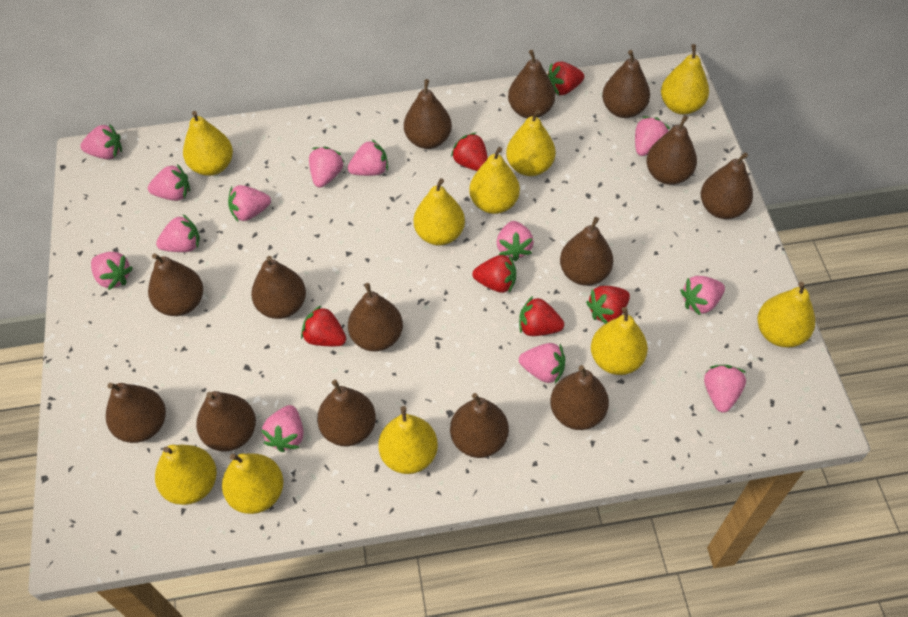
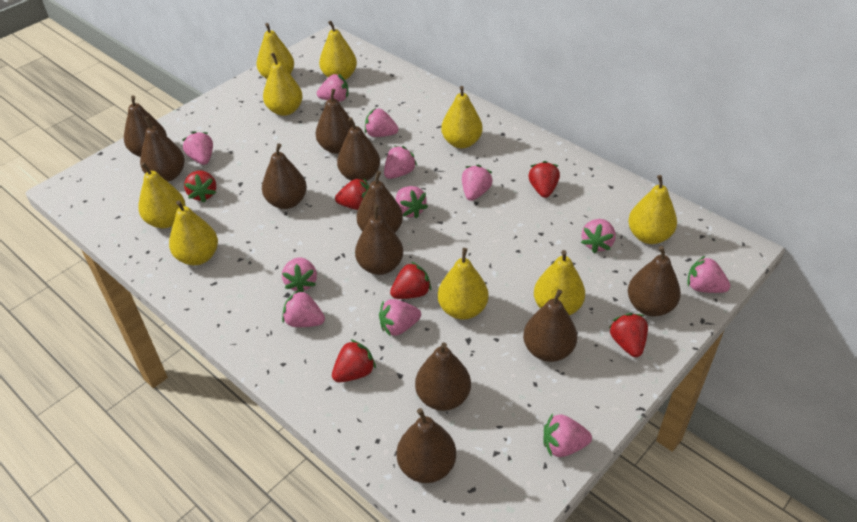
brown pear: [106,383,166,443] [148,253,203,316] [196,391,256,451] [251,256,306,319] [317,380,376,446] [348,283,403,351] [404,79,452,149] [450,393,509,458] [508,50,555,118] [550,365,609,430] [560,217,614,286] [602,50,650,118] [646,115,697,185] [701,153,753,219] = 14 -> [124,96,167,157] [140,116,185,182] [262,143,307,209] [316,89,353,154] [337,117,380,181] [355,205,403,275] [357,171,403,233] [397,408,456,483] [415,342,471,411] [523,289,577,362] [628,246,681,316] = 11
pink strawberry: [80,124,122,159] [91,252,133,290] [148,164,190,201] [156,215,200,252] [228,185,271,221] [261,405,303,452] [309,147,344,188] [348,139,388,176] [497,221,534,261] [519,343,565,384] [635,116,670,156] [680,276,725,315] [704,365,746,413] = 13 -> [182,131,213,165] [282,257,317,292] [282,290,325,327] [317,74,348,102] [365,108,398,137] [379,299,421,336] [384,146,417,179] [396,186,428,219] [462,165,492,201] [543,413,592,457] [581,219,616,253] [687,256,730,293] = 12
yellow pear: [155,445,217,505] [183,111,233,176] [222,453,284,514] [378,406,438,474] [414,178,465,245] [469,147,520,214] [506,110,556,176] [591,307,648,375] [661,44,709,115] [757,282,815,348] = 10 -> [138,162,186,228] [169,200,218,265] [257,23,294,79] [263,53,303,116] [319,21,357,80] [438,248,489,320] [441,86,483,148] [534,250,585,315] [628,175,677,244] = 9

